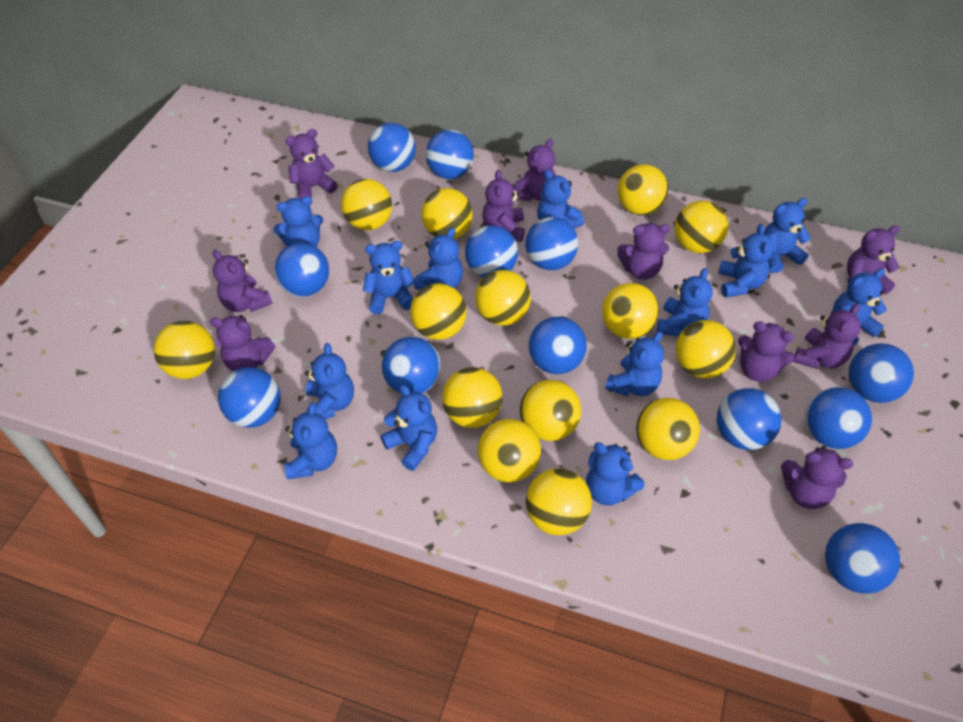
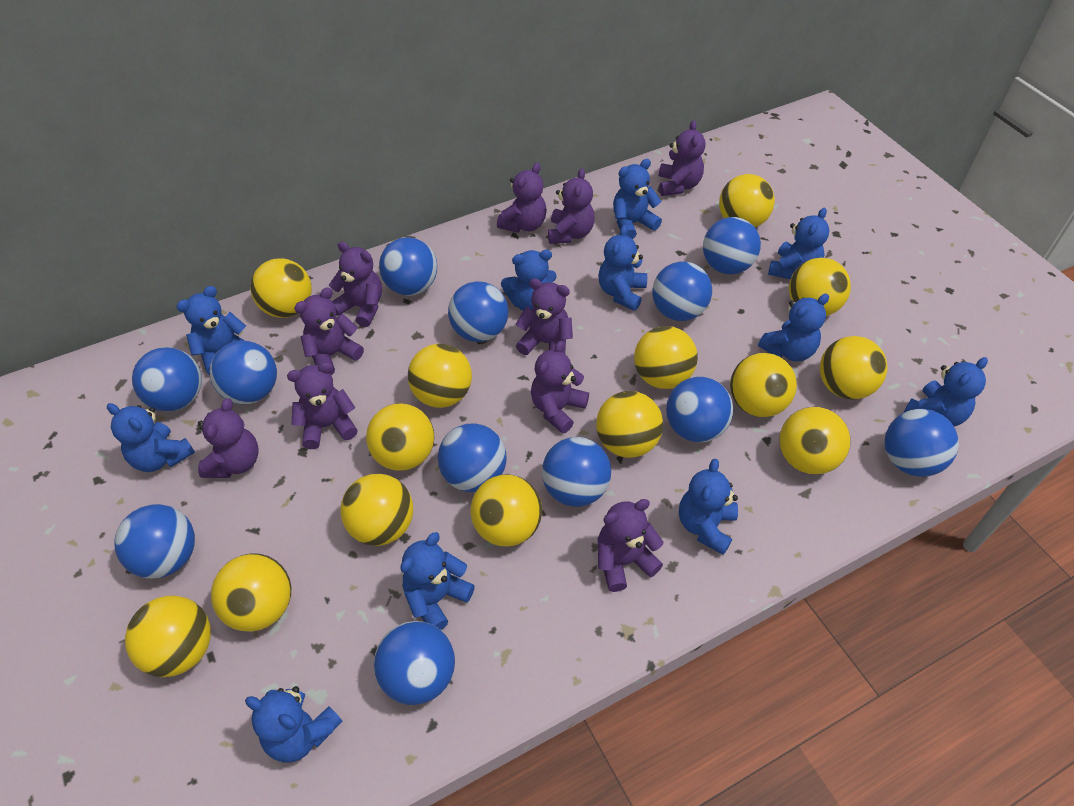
blue teddy bear: [273,196,323,247] [285,402,337,479] [305,343,354,419] [363,241,416,314] [381,385,437,471] [414,227,463,290] [537,169,584,228] [586,442,644,506] [605,331,664,396] [657,268,713,336] [718,224,774,297] [764,198,811,273] [832,268,887,345] = 13 -> [107,403,195,472] [176,286,246,375] [245,686,342,763] [400,532,475,630] [501,250,557,311] [598,225,647,311] [613,159,662,239] [679,458,738,555] [758,294,829,361] [768,208,829,279] [904,357,988,427] = 11

